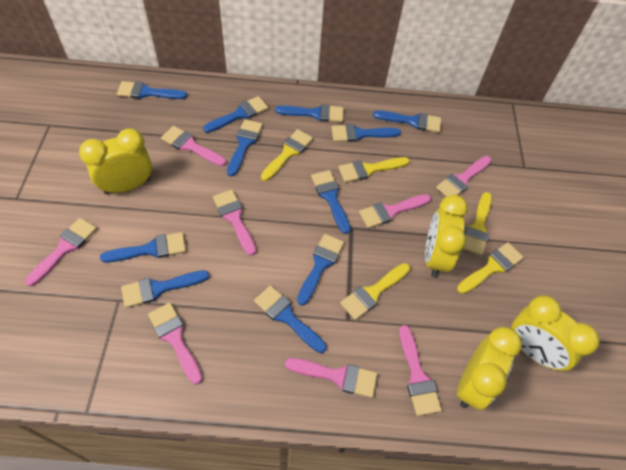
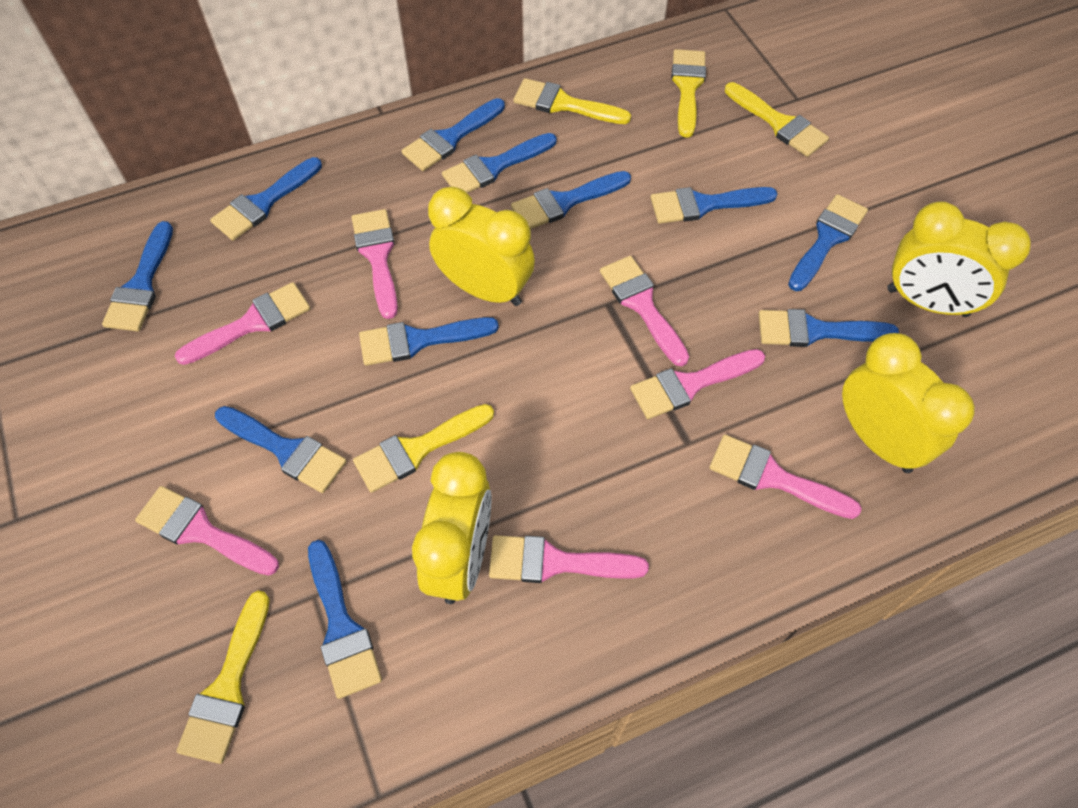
pink brush: [25,218,97,286] [148,303,202,385] [161,126,226,167] [213,190,256,256] [285,358,377,398] [359,194,431,228] [399,325,442,416] [436,156,492,196] = 8 -> [135,486,279,576] [175,282,310,365] [352,209,398,319] [489,535,649,583] [600,256,689,366] [630,349,765,419] [709,435,862,519] = 7

